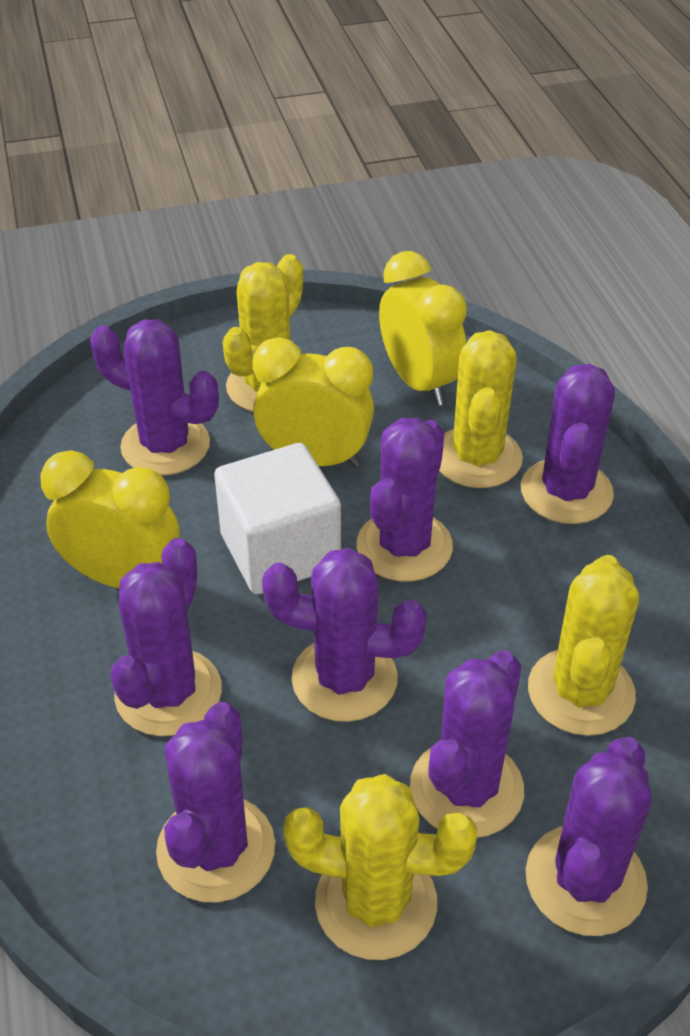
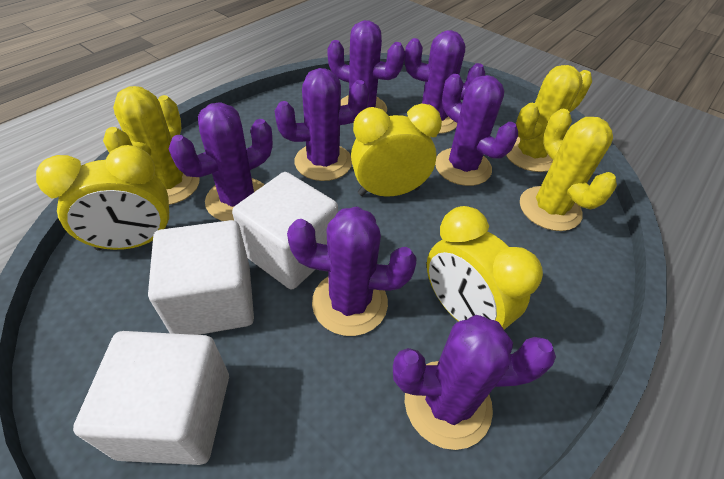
purple cactus: [90,320,219,475] [110,538,222,736] [156,702,275,902] [262,548,427,722] [357,418,453,582] [410,650,524,838] [521,364,615,524] [526,737,651,936] = 8 -> [169,103,273,221] [275,68,369,181] [287,207,417,336] [327,20,405,113] [393,315,556,450] [404,30,485,134] [435,74,518,186] = 7
white cube: [214,443,341,594] = 1 -> [73,331,229,465] [148,220,254,335] [232,172,338,289] = 3
yellow cactus: [223,254,303,412] [283,774,478,960] [439,330,523,488] [528,555,639,736] = 4 -> [103,86,200,205] [506,65,592,172] [520,109,617,231] = 3

